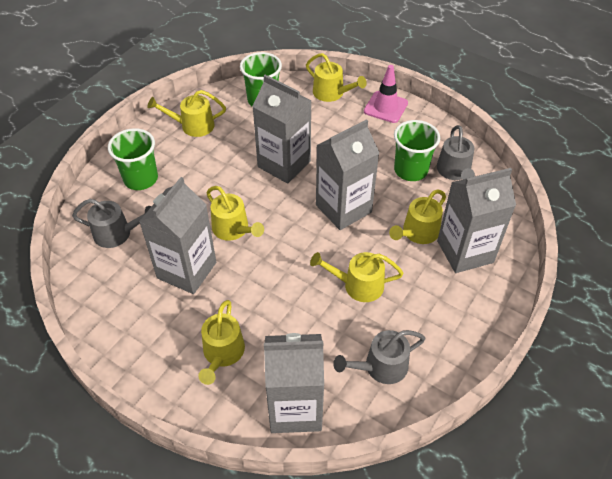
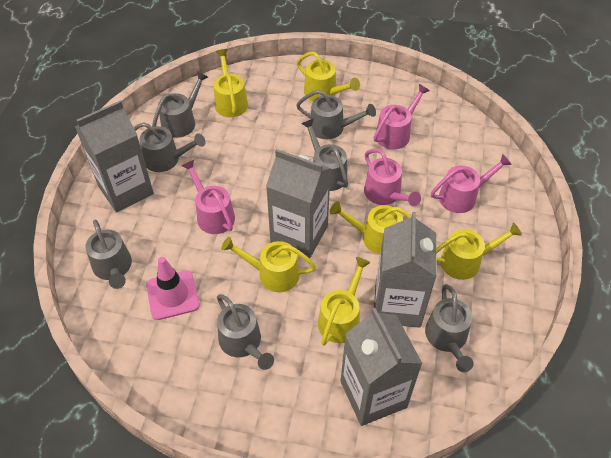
green cup: [108,128,158,190] [240,52,282,106] [394,120,440,181] = 3 -> none = 0
grey carton: [139,177,216,294] [252,75,311,184] [264,333,324,433] [316,119,379,230] [437,168,516,273] = 5 -> [75,100,154,213] [266,149,331,258] [341,308,423,426] [374,212,436,328] = 4
grey watering can: [72,199,151,248] [333,330,425,384] [437,125,475,180] = 3 -> [85,219,132,289] [134,122,205,172] [152,71,208,138] [217,294,274,370] [296,90,376,139] [301,118,348,191] [425,284,474,372] = 7
pink watering can: none = 0 -> [181,160,235,234] [364,149,421,206] [373,84,430,150] [431,154,512,213] = 4

